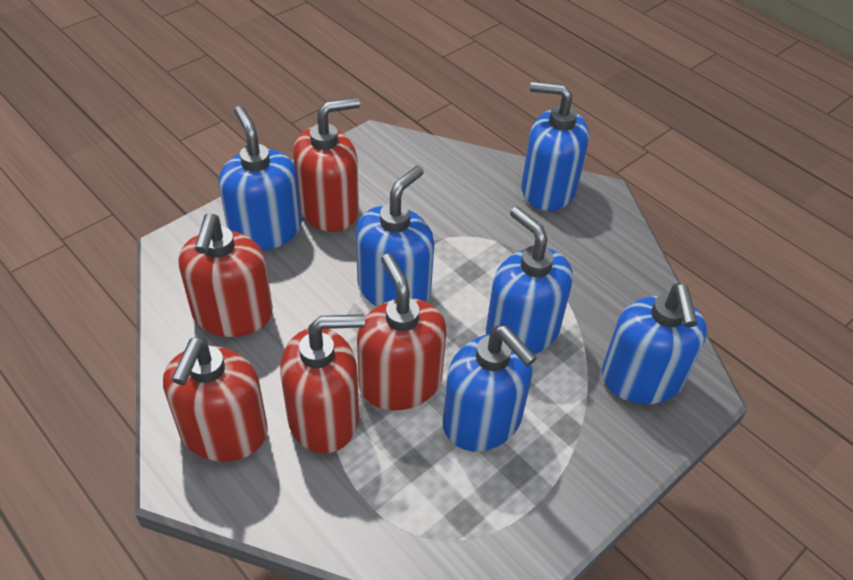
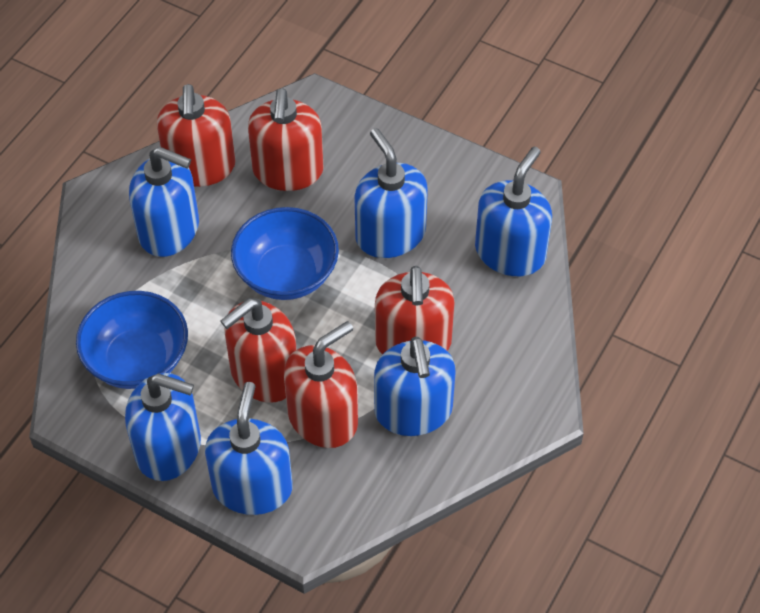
blue bowl: none = 0 -> [76,291,188,389] [231,207,339,300] = 2

